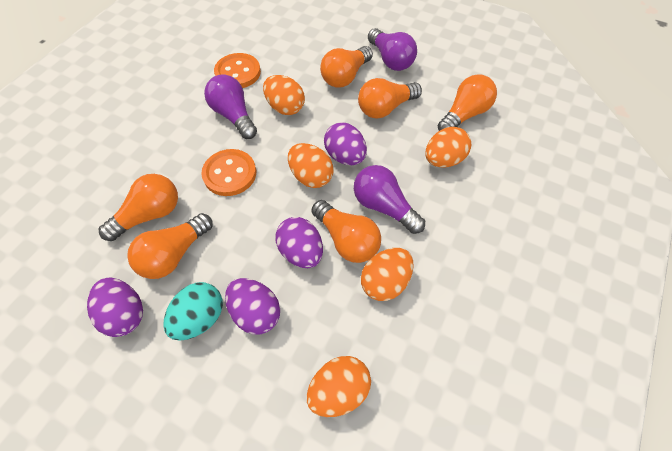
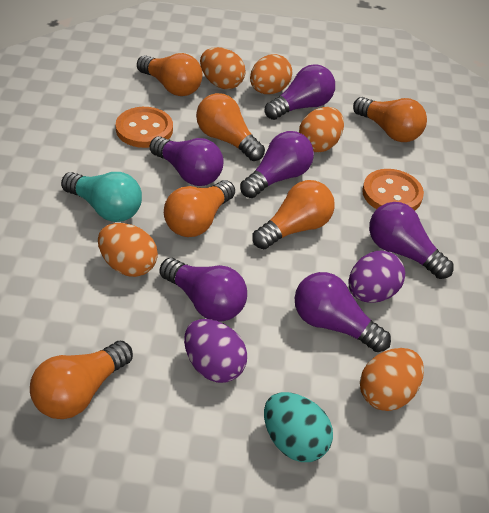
purple egg: [87,278,143,337] [225,278,280,334] [275,217,323,268] [324,122,367,165] = 4 -> [184,319,247,383] [348,250,405,303] = 2
purple light bulb: [204,74,257,139] [354,165,425,234] [368,28,417,71] = 3 -> [150,136,224,186] [159,258,247,322] [240,131,314,198] [265,64,335,120] [295,272,391,352] [369,202,454,279] = 6
turquoise light bulb: none = 0 -> [61,172,142,222] = 1

